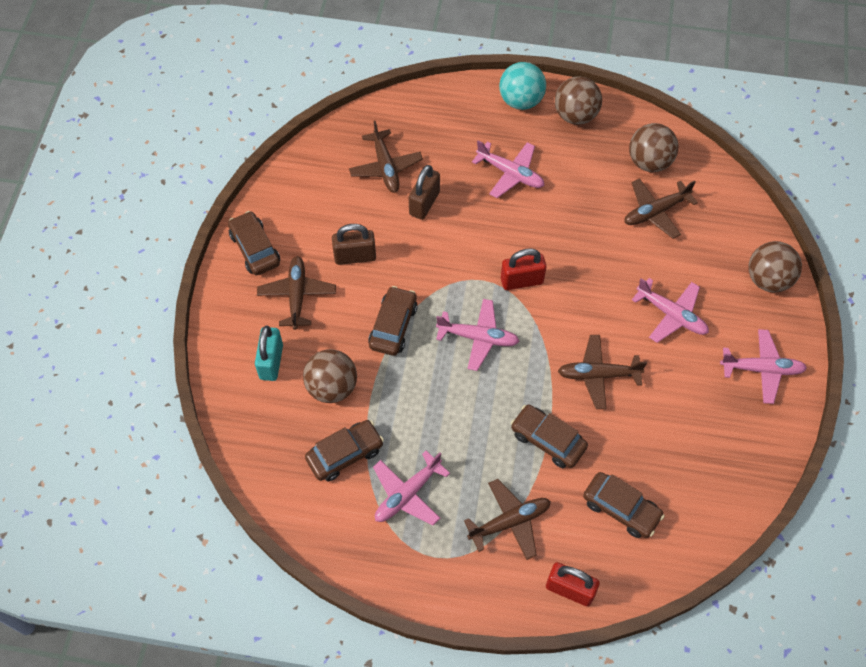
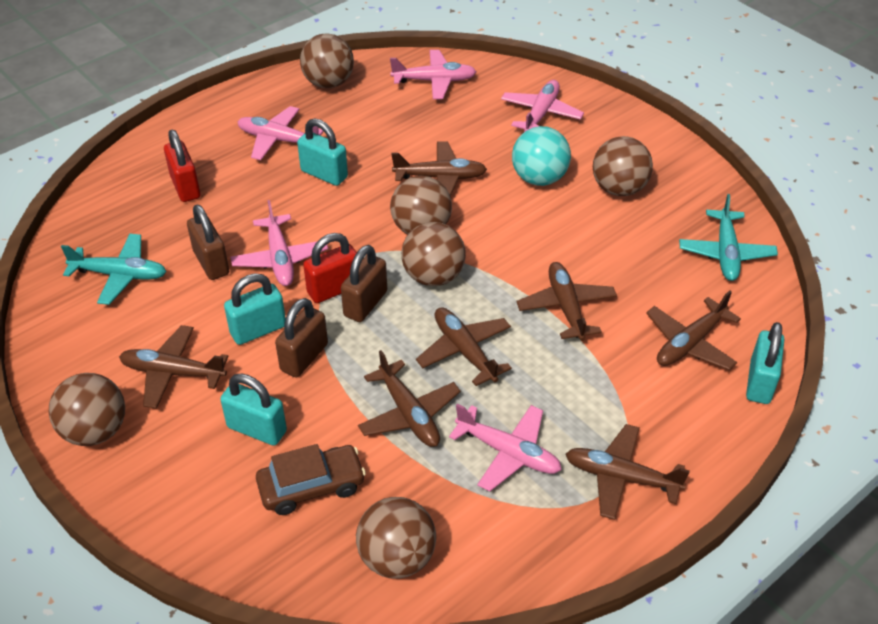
brown ball: [303,349,357,403] [555,76,602,125] [629,123,678,172] [748,241,802,293] = 4 -> [49,373,125,446] [300,33,354,88] [356,497,436,579] [390,176,452,234] [401,222,466,286] [593,136,653,196] = 6
brown car: [228,211,280,276] [305,420,384,481] [368,286,418,356] [511,404,588,468] [583,472,665,538] = 5 -> [256,444,366,515] = 1
brown padlock: [332,224,376,265] [409,165,440,220] = 2 -> [187,205,229,280] [275,298,328,377] [341,245,387,322] = 3
brown plane: [257,256,336,330] [349,121,423,193] [464,479,551,560] [558,335,647,409] [624,178,698,239] = 5 -> [119,325,229,409] [358,350,461,447] [392,141,487,196] [416,307,512,386] [516,262,617,341] [566,424,690,520] [646,291,741,370] = 7
turquoise padlock: [255,326,283,381] = 1 -> [220,373,287,446] [224,273,286,345] [297,119,348,186] [746,322,784,404] = 4
turquoise plane: none = 0 -> [61,234,167,305] [679,194,778,281] = 2

